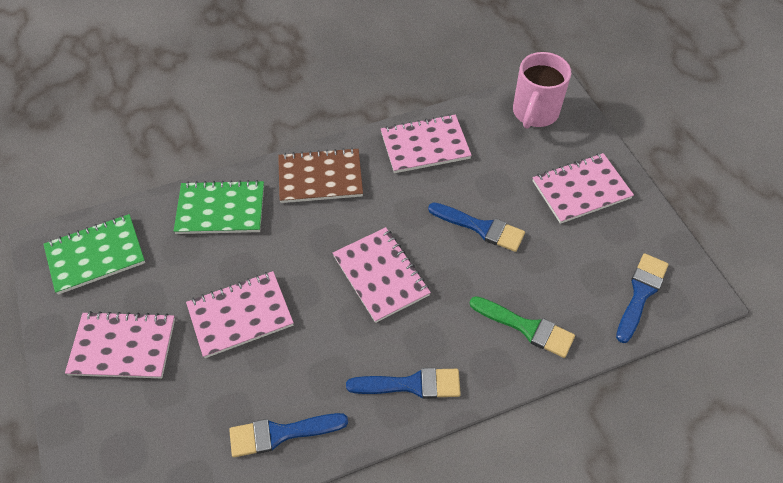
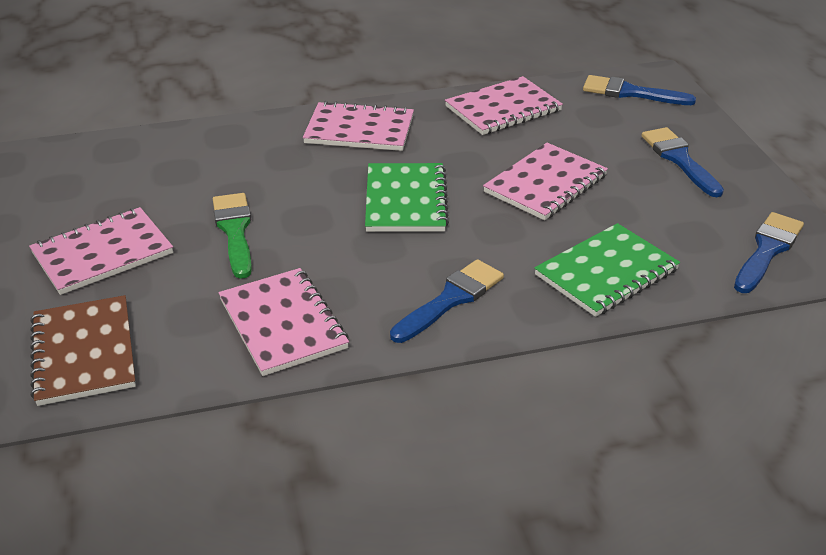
pink mug: [513,52,571,129] = 1 -> none = 0

